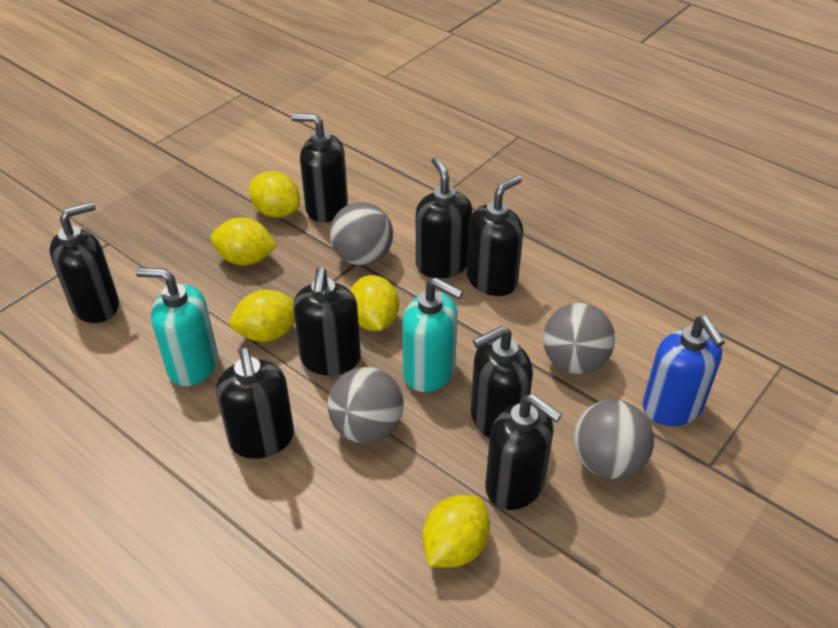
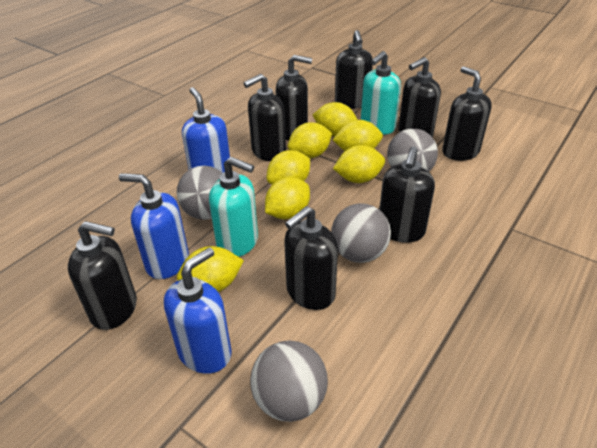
blue soap dispenser: [643,316,725,426] = 1 -> [119,173,189,279] [164,247,232,374] [182,87,230,173] = 3
yellow lemon: [210,217,277,265] [229,290,295,342] [249,171,300,218] [350,275,399,331] [423,495,490,568] = 5 -> [177,246,244,292] [265,177,310,219] [266,150,310,185] [288,122,332,159] [313,102,358,137] [333,120,383,151] [333,145,385,183] = 7

